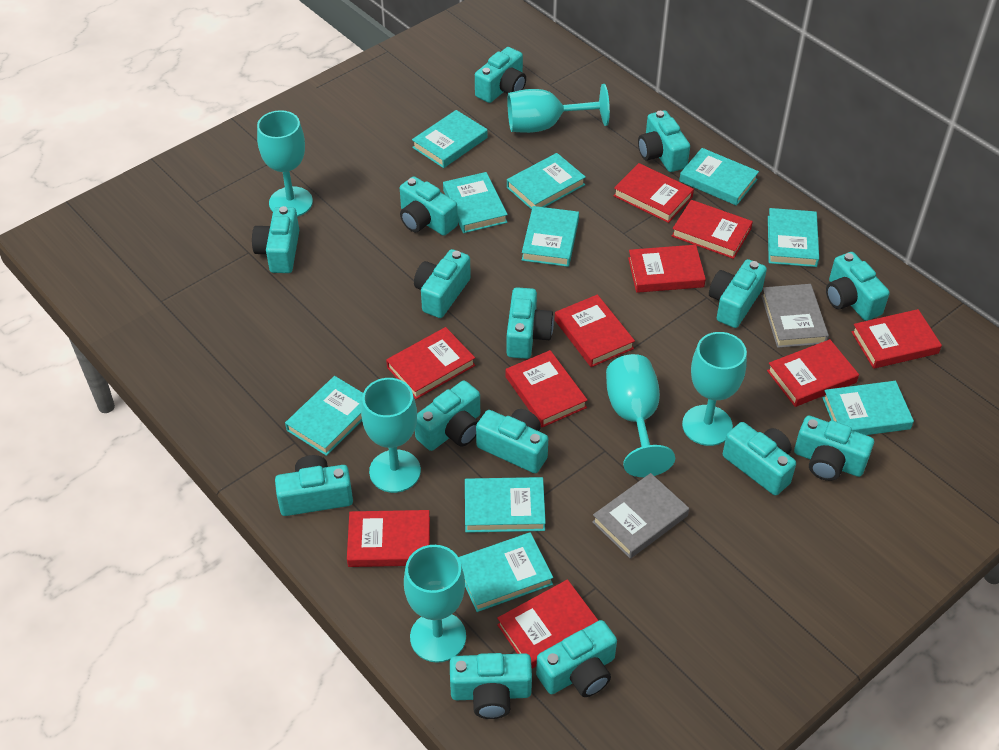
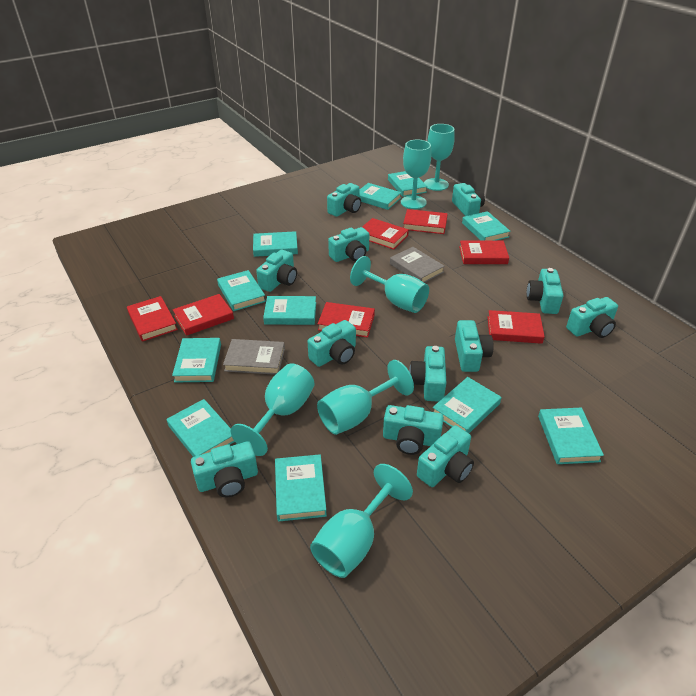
red book: [347,510,430,567] [386,327,475,399] [497,579,599,669] [506,350,588,427] [555,295,635,367] [613,163,694,223] [628,245,706,293] [672,200,753,259] [767,339,859,407] [851,309,942,369] = 10 -> [127,296,178,342] [173,294,234,336] [318,302,375,338] [362,218,409,250] [403,209,448,234] [459,240,509,264] [488,310,545,344] = 7
turquoise book: [285,376,363,456] [412,110,488,168] [443,172,508,233] [458,532,553,612] [465,477,546,533] [507,153,586,210] [522,206,579,267] [679,148,759,206] [768,208,819,267] [822,381,914,435] = 10 -> [167,399,235,457] [172,338,221,383] [217,270,266,311] [253,231,298,257] [263,296,316,325] [275,454,327,522] [359,183,401,210] [388,171,427,197] [433,377,501,433] [462,211,510,241] [538,408,604,464] = 11
turquoise camera: [252,206,299,273] [275,455,353,516] [400,176,458,236] [414,249,471,318] [415,380,480,451] [450,653,532,719] [475,47,526,103] [476,409,548,473] [507,287,554,359] [536,620,617,697] [638,110,690,172] [709,259,767,328] [723,422,796,496] [794,415,874,481] [826,252,890,321] = 15 -> [191,441,258,497] [256,250,297,292] [308,320,356,367] [327,183,361,217] [328,227,369,262] [383,405,444,455] [409,346,446,402] [417,425,474,487] [452,183,485,216] [455,320,494,372] [526,268,563,314] [566,297,618,338] = 12

